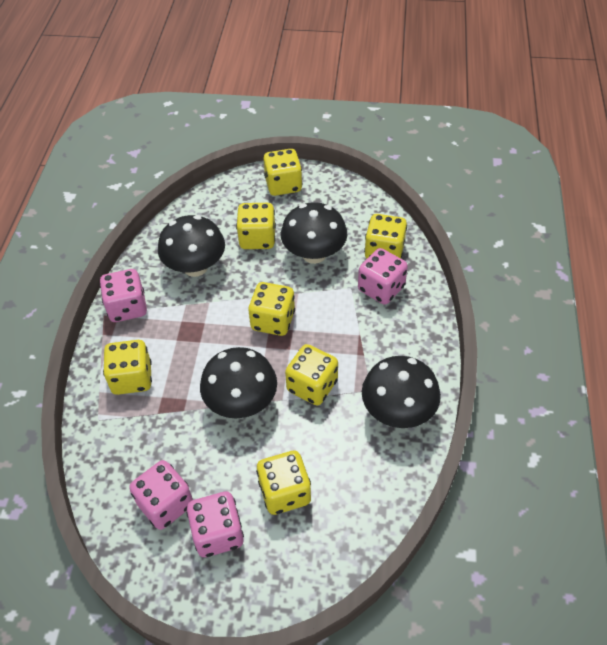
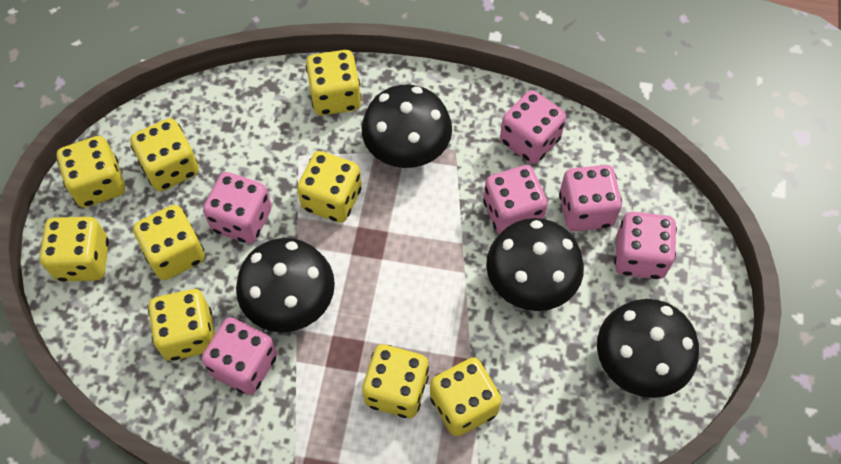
pink dice: [100,269,147,322] [129,460,193,530] [186,492,244,557] [358,248,408,305] = 4 -> [202,317,277,395] [203,172,272,244] [483,165,548,234] [500,90,566,164] [559,165,622,231] [614,212,677,279] = 6
yellow dice: [103,340,152,395] [236,203,276,249] [248,282,295,336] [256,451,311,515] [263,149,302,196] [285,344,338,405] [364,214,407,258] = 7 -> [40,217,109,282] [57,136,125,208] [130,118,199,191] [133,205,205,280] [148,289,215,361] [297,151,362,223] [306,50,362,115] [362,344,429,418] [430,357,502,436] = 9

